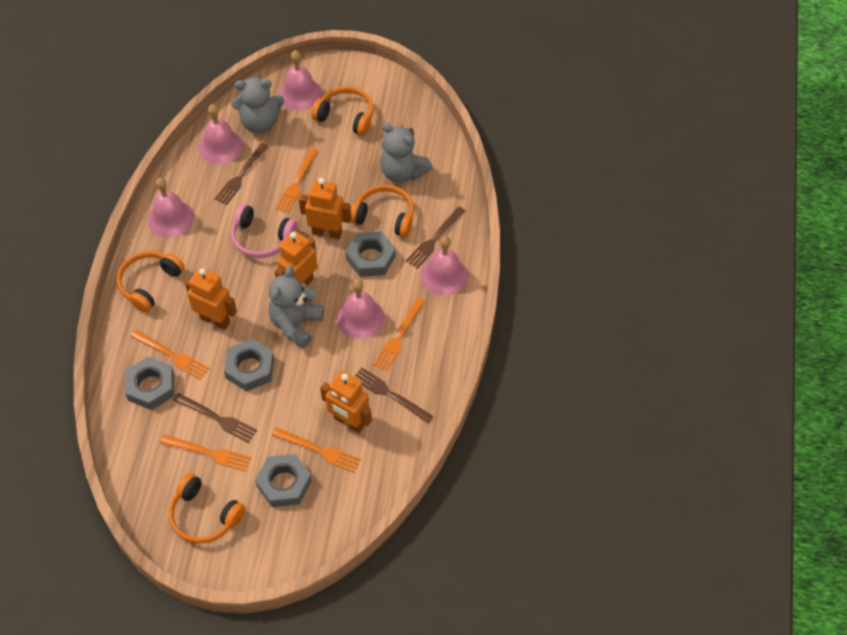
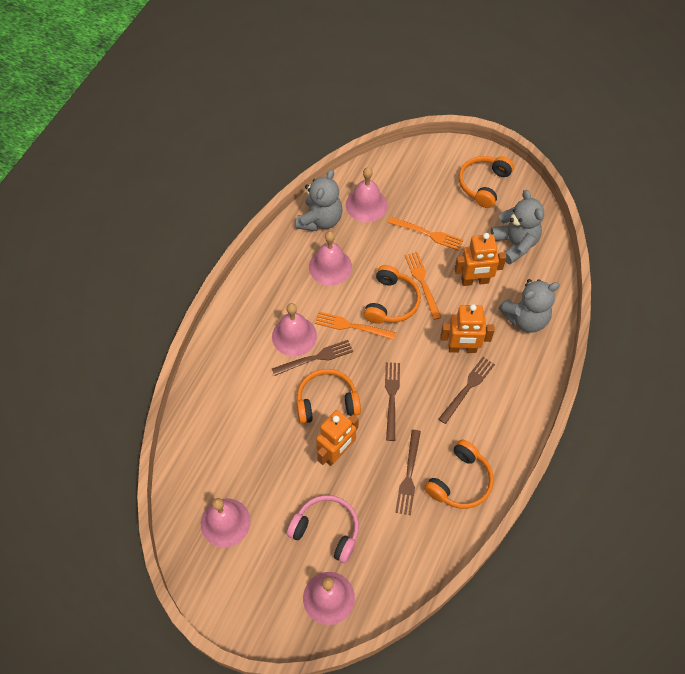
grey nut: [125,357,174,410] [224,338,274,392] [255,454,312,507] [345,231,396,277] = 4 -> none = 0
orange fork: [130,330,210,380] [160,435,252,472] [271,428,361,473] [276,147,318,213] [373,298,425,371] = 5 -> [315,312,396,340] [388,217,464,251] [405,252,441,320] = 3
orange robot: [185,267,237,330] [275,231,318,285] [299,178,351,240] [320,371,372,433] = 4 -> [316,410,359,466] [441,304,495,353] [455,233,507,286] = 3

